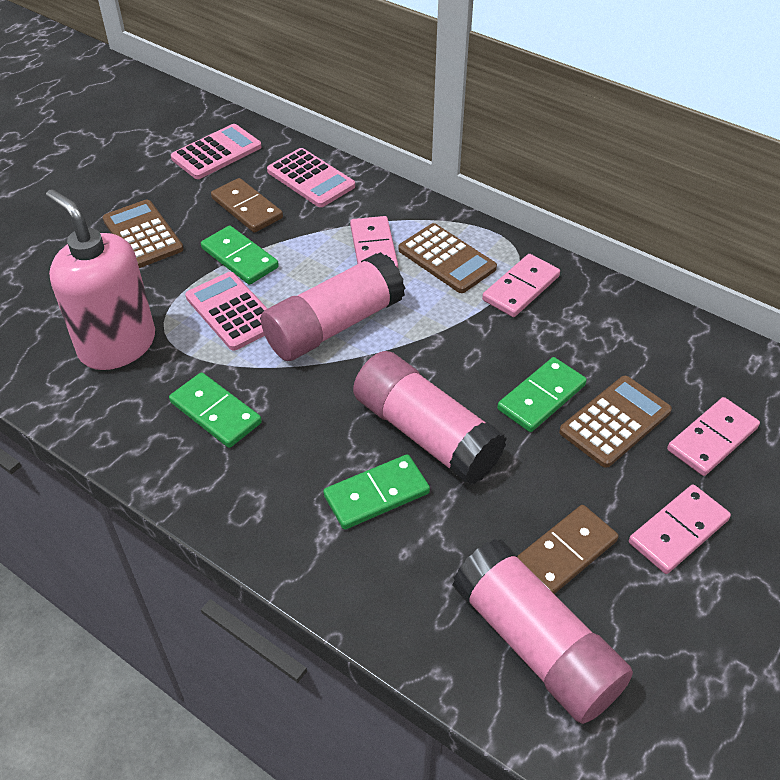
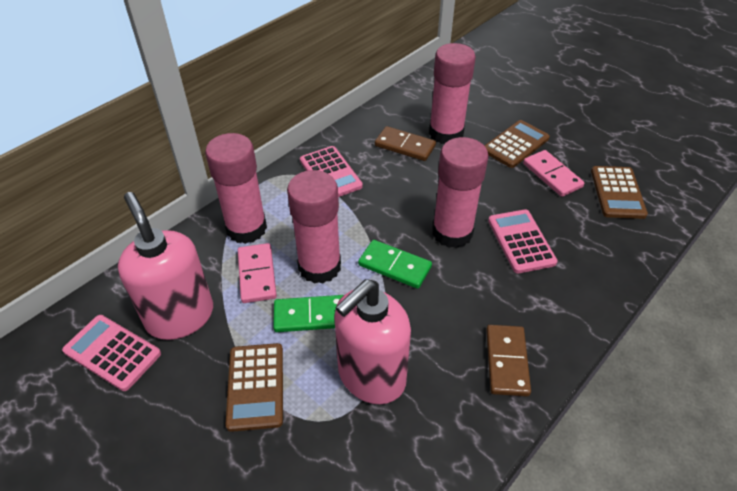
green domino: [169,372,262,448] [201,226,279,285] [323,454,430,530] [497,357,587,432] = 4 -> [273,295,343,332] [358,240,432,289] = 2
pink domino: [350,216,398,268] [482,254,560,317] [629,484,731,574] [667,397,760,476] = 4 -> [238,243,277,303] [523,150,584,197] = 2
pink glue stick: [260,252,405,361] [353,351,507,485] [452,539,633,724] = 3 -> [205,133,267,244] [287,170,341,284] [429,43,476,144] [432,137,489,248] = 4
pink soap dispenser: [46,189,155,370] = 1 -> [118,192,213,340] [334,279,411,404] = 2

